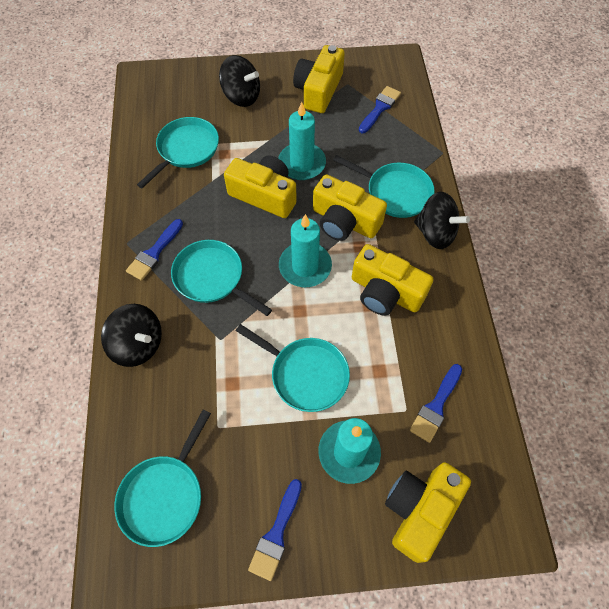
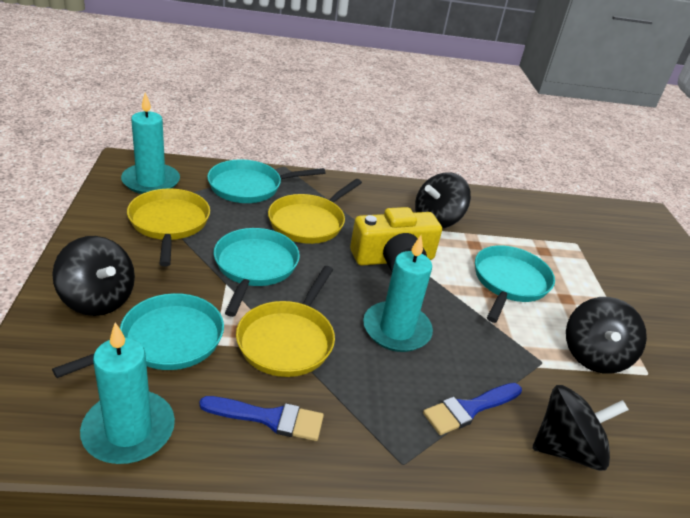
black spinning top: [101,304,162,367] [219,55,260,107] [414,192,470,249] = 3 -> [52,236,135,316] [415,172,471,229] [533,385,629,471] [566,297,647,373] = 4
blue brush: [126,219,183,281] [248,479,302,581] [359,86,401,133] [410,364,462,443] = 4 -> [199,396,324,441] [423,383,522,435] = 2
turquoise pan: [114,410,211,547] [137,117,219,189] [171,240,272,316] [236,324,350,412] [333,155,435,218] = 5 -> [52,293,224,378] [207,159,325,203] [214,228,300,317] [475,245,555,323] = 4
yellow camera: [224,155,297,218] [293,45,345,113] [313,174,387,241] [352,244,434,316] [385,462,471,563] = 5 -> [350,207,442,271] = 1
yellow pan: none = 0 -> [127,189,210,266] [236,266,335,377] [268,179,362,244] = 3

